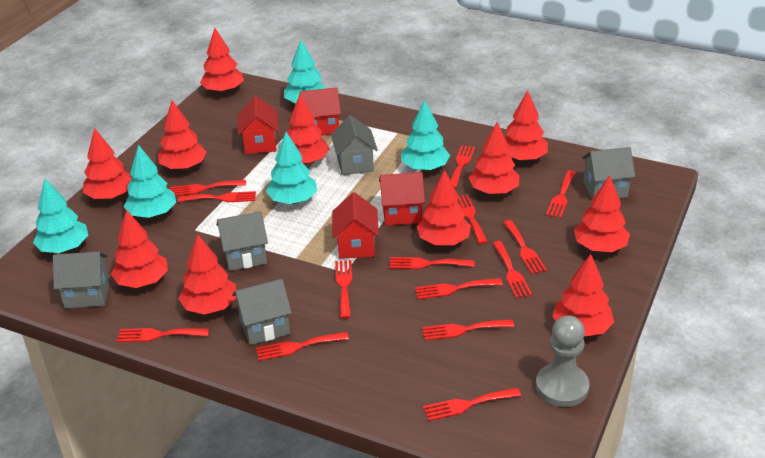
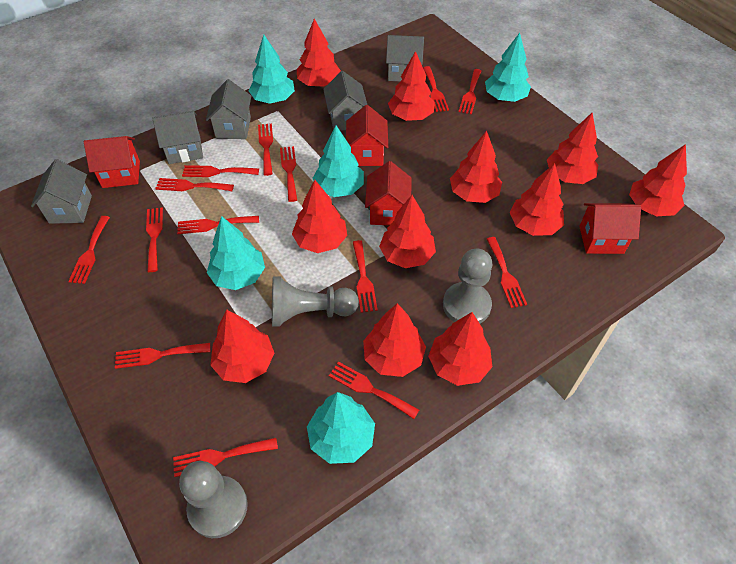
grey pawn: [536,315,589,407] = 1 -> [179,461,248,538] [272,276,359,326] [443,249,493,324] = 3

